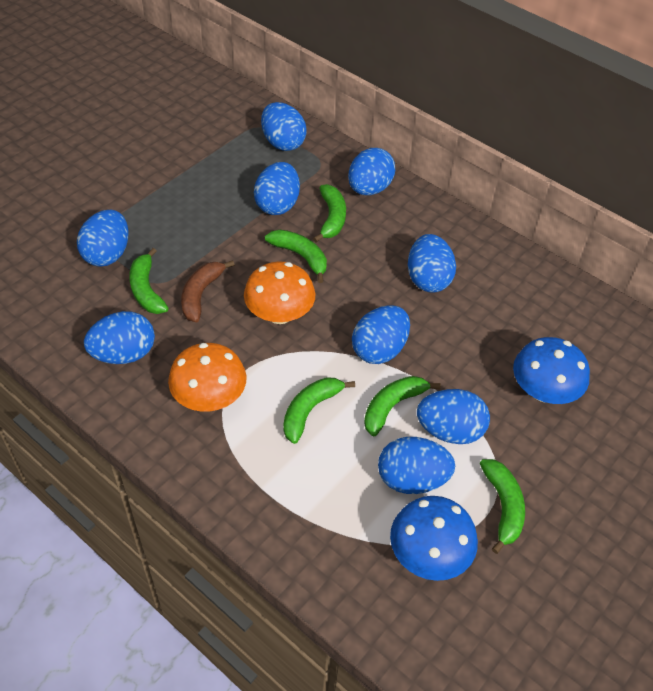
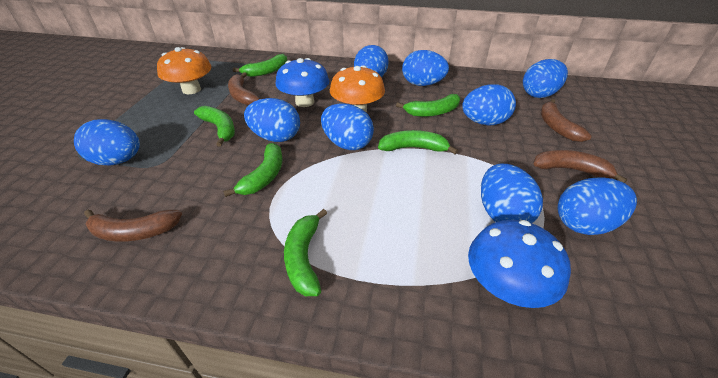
brown banana: [181,260,234,322] = 1 -> [84,210,182,242] [228,72,259,105] [533,150,627,183] [541,99,592,142] = 4

